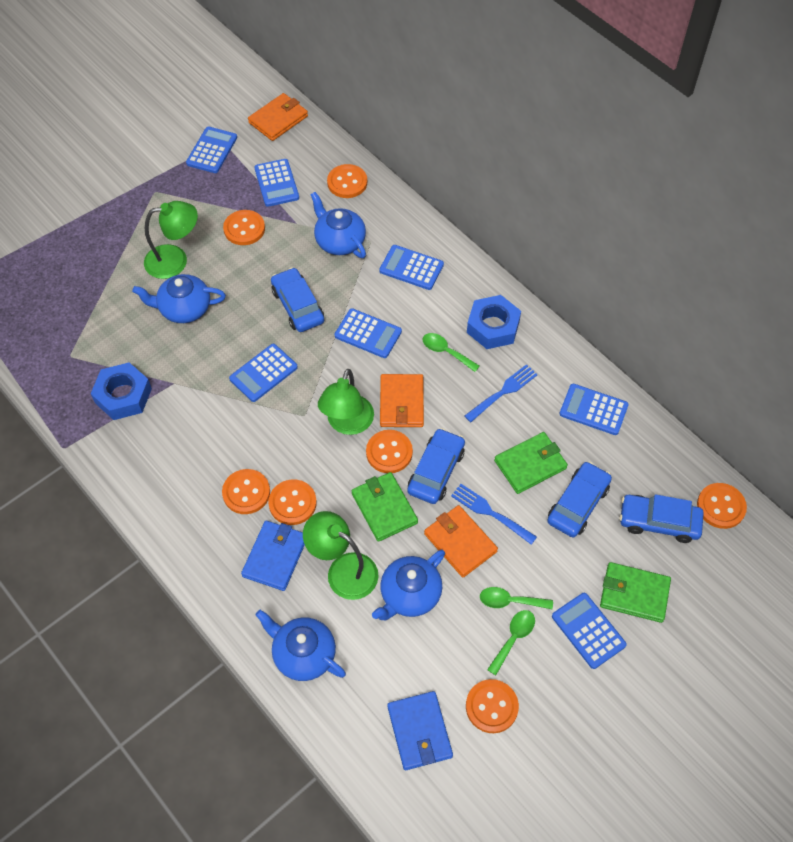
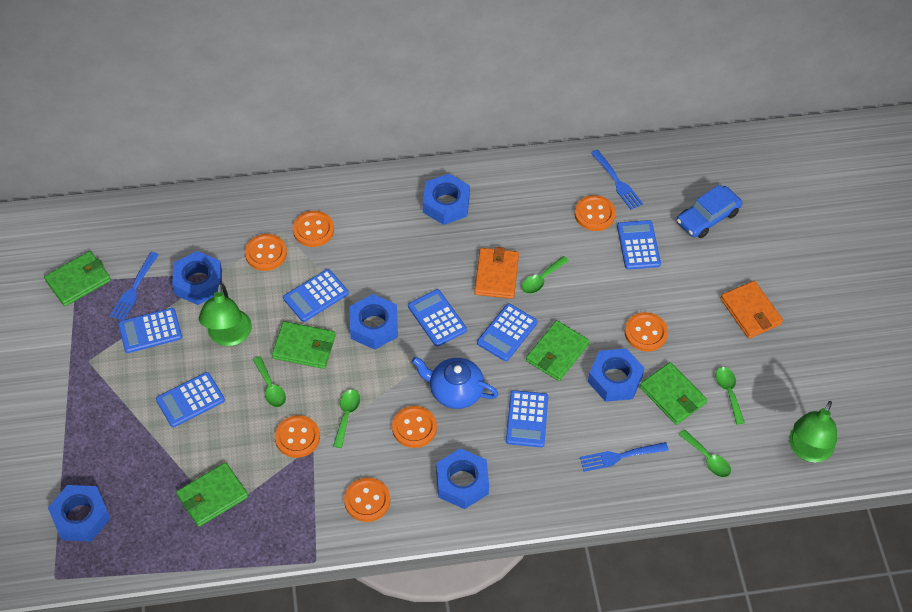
blue car: [271,268,324,332] [407,428,465,504] [547,461,612,537] [620,494,704,543] = 4 -> [677,185,742,238] = 1
blue fork: [451,484,537,545] [465,364,538,422] = 2 -> [110,252,159,320] [580,442,669,472] [591,150,643,210] = 3
blue nut: [91,362,152,420] [467,295,521,349] = 2 -> [48,485,111,541] [172,251,222,305] [350,294,398,350] [423,174,470,225] [436,448,489,509] [588,348,644,402] = 6
blue teapot: [132,274,226,323] [255,610,346,681] [310,192,366,258] [372,550,445,620] = 4 -> [412,357,499,409] = 1
blue wallet: [241,521,305,591] [387,691,453,770] = 2 -> none = 0
green lamp: [144,201,198,279] [303,511,378,600] [318,369,374,435] = 3 -> [199,283,252,346] [789,401,837,463] = 2
green spoon: [423,333,480,372] [480,587,553,609] [487,610,535,675] = 3 -> [253,356,286,407] [333,389,360,448] [522,256,569,294] [678,429,731,477] [716,367,745,425] = 5
green wallet: [352,472,418,542] [494,432,568,494] [600,562,671,623] = 3 -> [44,251,111,307] [176,462,248,527] [272,321,335,369] [526,320,589,381] [640,362,707,425] = 5
orange wallet: [248,93,308,141] [380,374,424,427] [424,505,498,578] = 3 -> [474,247,519,299] [720,281,783,338] = 2

